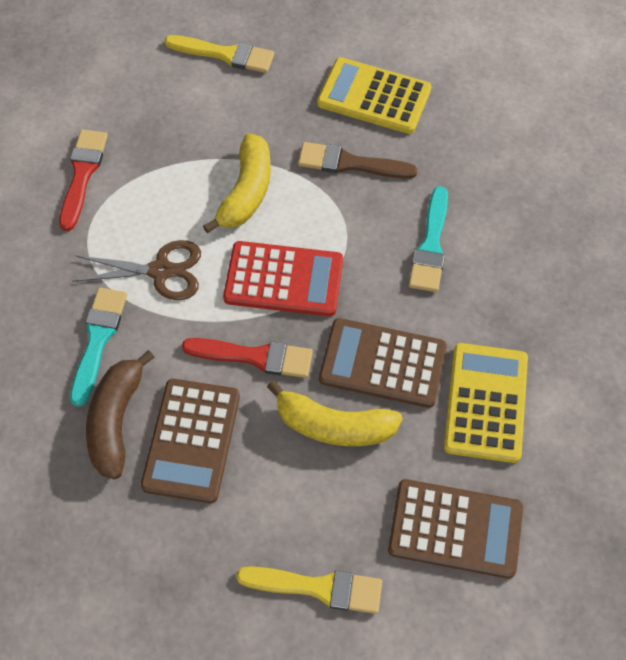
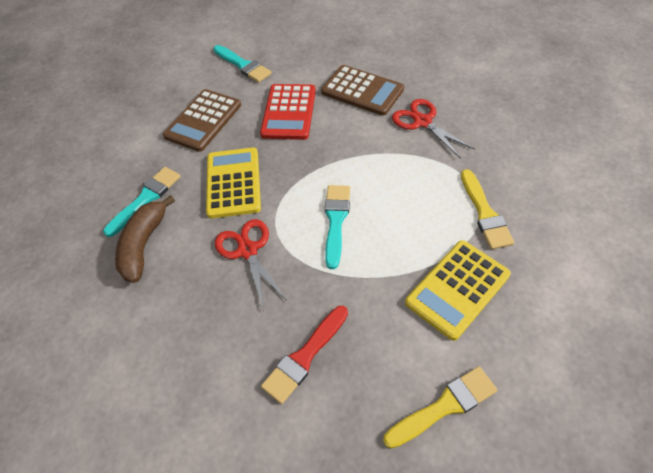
brown brush: [298,142,417,179] = 1 -> none = 0
brown calculator: [141,379,240,503] [319,318,447,408] [388,479,523,579] = 3 -> [163,89,241,152] [321,65,404,116] = 2
brown scissors: [72,240,201,300] = 1 -> none = 0
red brush: [59,130,108,231] [182,338,313,378] = 2 -> [261,306,348,404] = 1
red scissors: none = 0 -> [215,219,286,309] [392,99,475,159] = 2
turquoise brush: [70,288,127,407] [409,186,448,292] = 2 -> [103,167,180,237] [214,45,271,83] [325,185,350,269] = 3
yellow banana: [203,133,271,233] [267,380,403,446] = 2 -> none = 0

